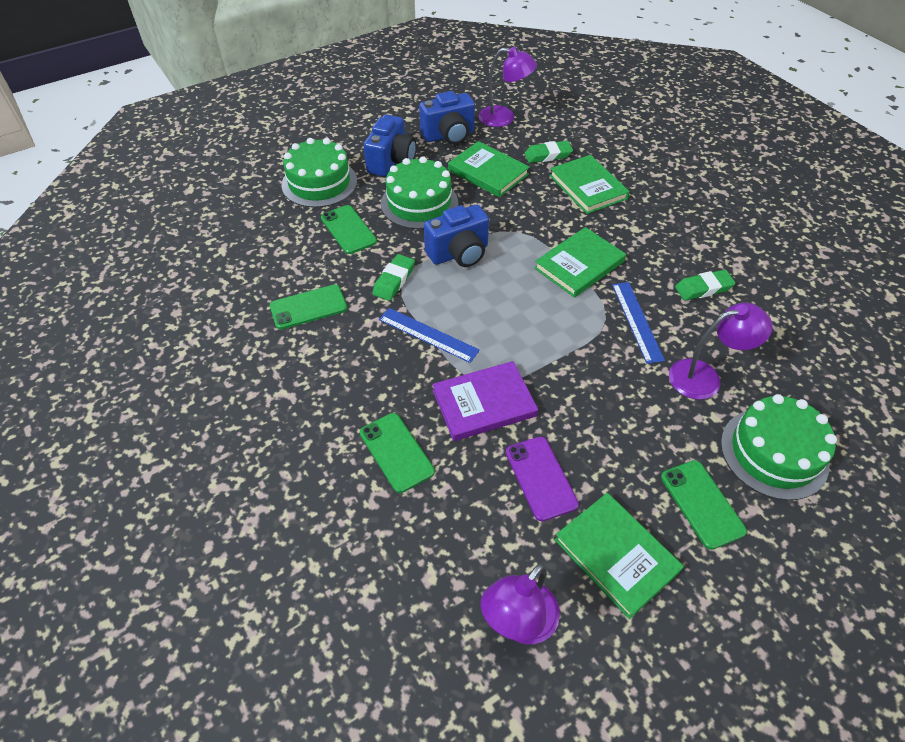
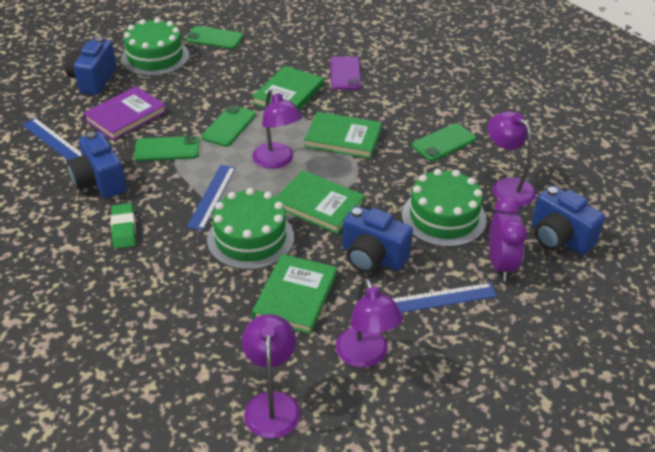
blue camera: [363,114,416,177] [419,91,475,145] [424,205,489,267] = 3 -> [65,37,117,95] [67,132,127,198] [343,206,413,273] [532,186,605,255] = 4
blue ruler: [379,308,480,363] [612,282,665,364] = 2 -> [22,118,82,160] [187,165,236,230] [393,283,497,313] = 3
green eraser: [372,254,415,301] [524,141,573,163] [675,270,735,300] = 3 -> [110,203,136,249] = 1
purple clock: none = 0 -> [489,196,527,281] = 1
purple lamp: [478,47,537,127] [481,563,560,644] [669,303,773,400] = 3 -> [242,314,300,439] [252,89,302,169] [336,278,403,368] [487,111,536,206] = 4

